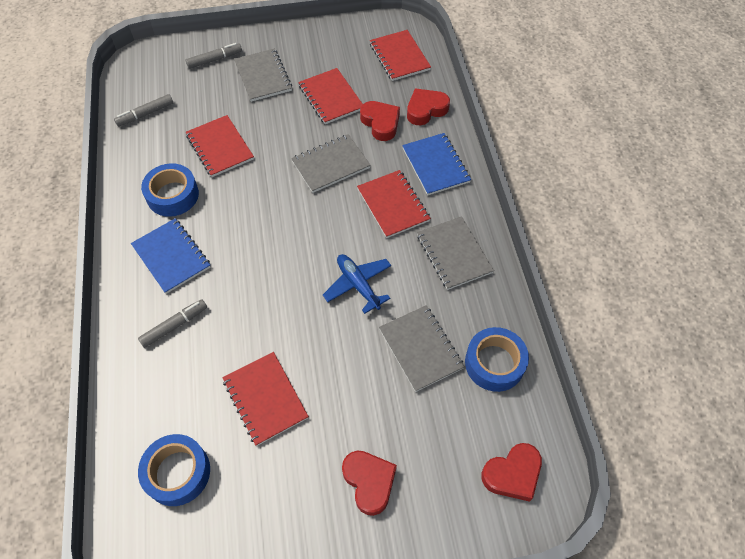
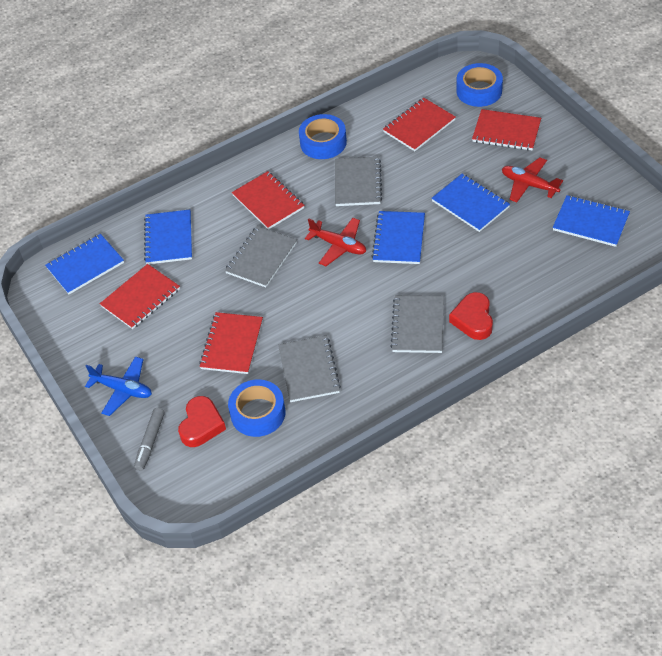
blue notebook: [131,218,211,294] [402,133,471,195] = 2 -> [45,234,124,294] [144,210,192,264] [371,211,425,264] [432,174,510,232] [553,195,630,247] = 5
grey marker: [114,94,173,126] [138,299,207,348] [186,43,242,69] = 3 -> [134,408,165,471] = 1
red heart: [342,451,397,516] [360,101,400,141] [407,88,450,125] [481,443,542,502] = 4 -> [178,396,226,447] [449,292,493,340] = 2
red plane: none = 0 -> [305,218,366,266] [502,157,563,203] = 2

